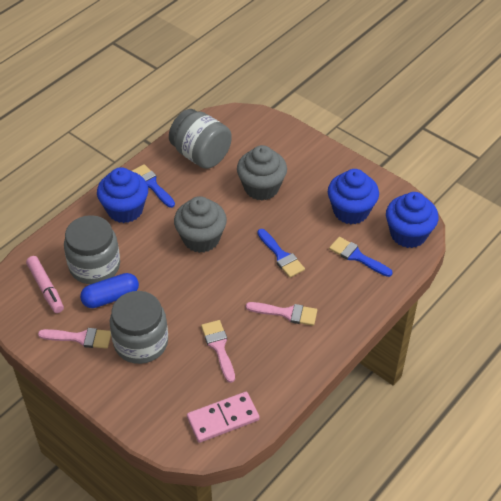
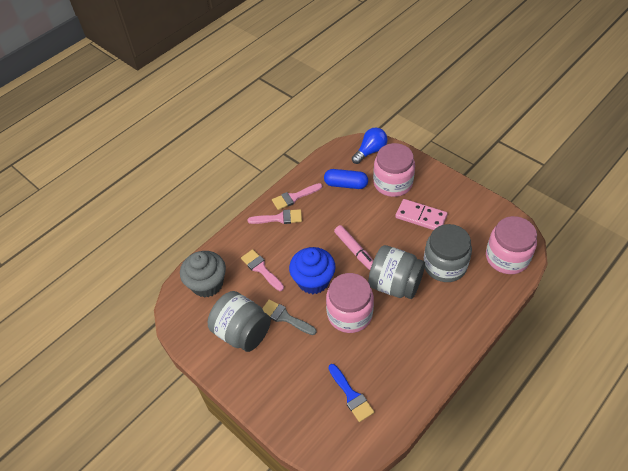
blue brush: [132,164,175,208] [257,229,305,278] [329,237,393,277] = 3 -> [328,364,374,422] = 1
blue cupcake: [97,167,148,223] [328,169,379,224] [386,192,439,248] = 3 -> [289,247,336,294] = 1
blue light bulb: none = 0 -> [352,127,388,164] = 1
grey brush: none = 0 -> [262,299,317,335] = 1
grey cupcake: [174,196,227,253] [237,145,287,200] = 2 -> [180,251,226,298] = 1
pink jar: none = 0 -> [326,273,374,333] [373,143,415,197] [486,216,537,274] = 3

